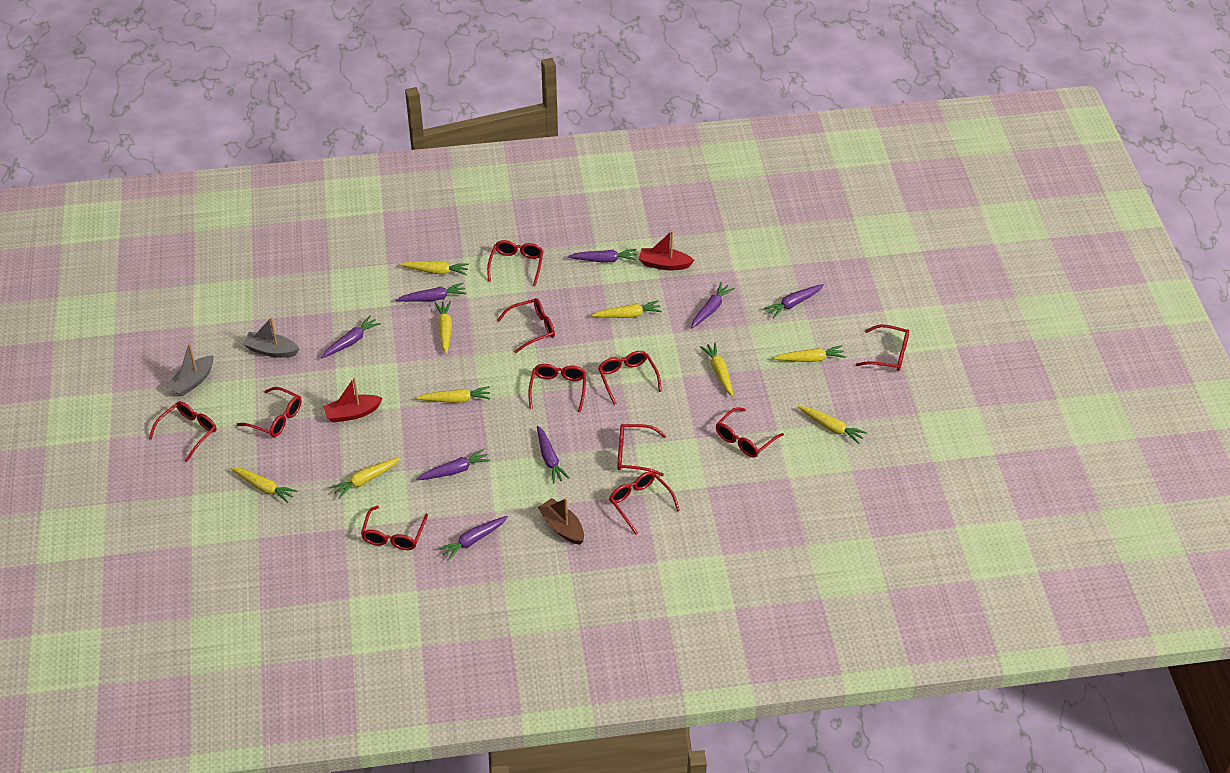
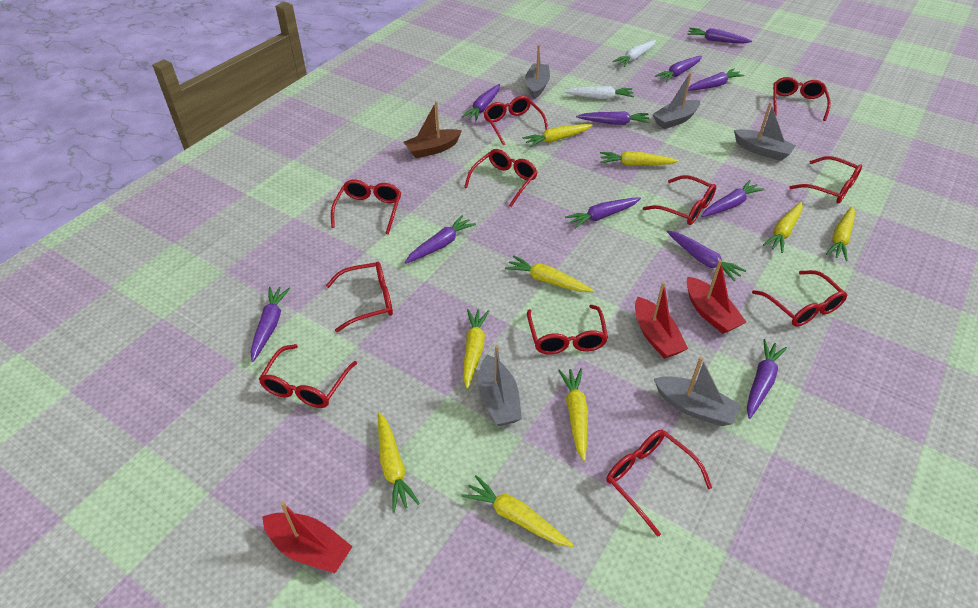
grey boat: [166,343,214,397] [243,317,299,358] = 2 -> [478,345,522,426] [525,45,550,99] [652,73,700,129] [654,357,741,426] [734,102,796,161] = 5
purple carrot: [321,316,381,358] [396,283,466,302] [416,449,490,480] [438,516,508,561] [537,426,570,484] [568,249,637,263] [691,282,735,329] [764,284,824,318] = 8 -> [250,287,290,362] [405,215,476,263] [462,84,500,121] [565,197,641,229] [576,111,650,125] [655,56,702,82] [666,230,746,281] [687,28,752,43] [688,69,745,91] [701,180,765,217] [747,339,787,419] = 11
red boat: [323,377,383,423] [639,230,694,270] = 2 -> [262,501,353,573] [635,282,688,359] [687,260,746,334] = 3
white carrot: none = 0 -> [564,86,634,99] [612,40,656,67] = 2

